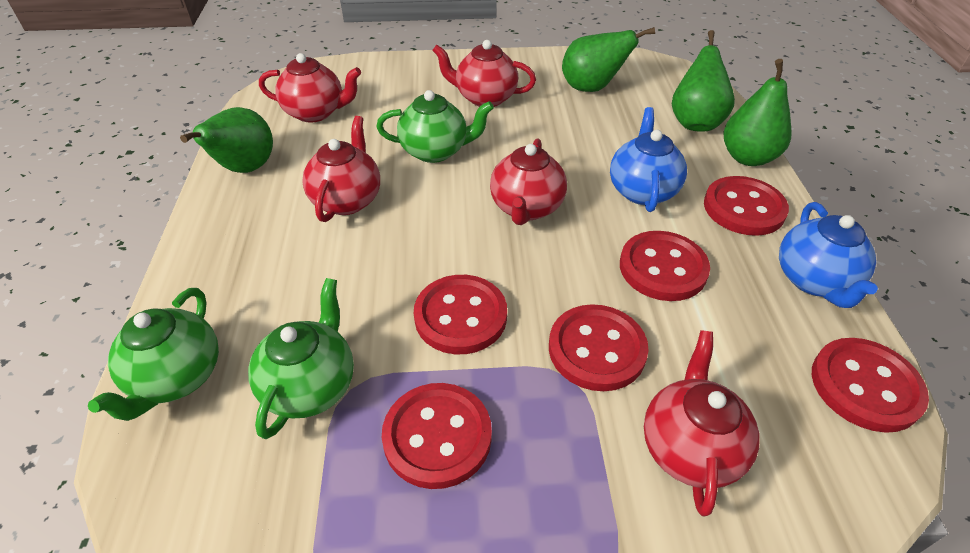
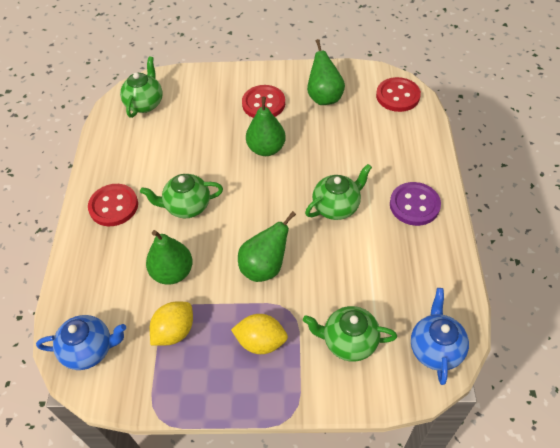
green teapot: [88,288,219,421] [248,278,354,439] [377,90,494,163] = 3 -> [120,56,163,118] [140,174,223,218] [303,306,397,362] [305,164,372,220] = 4
purple button: none = 0 -> [390,182,441,226] = 1
red button: [382,383,492,489] [414,275,507,354] [549,304,649,391] [620,231,710,301] [704,176,789,236] [812,338,929,433] = 6 -> [88,184,138,226] [242,85,285,118] [376,77,421,112] = 3
red teapot: [259,53,361,122] [302,116,380,222] [432,40,536,107] [490,139,567,225] [644,330,759,517] = 5 -> none = 0
yellow lemon: none = 0 -> [150,301,193,346] [231,314,288,354] = 2

